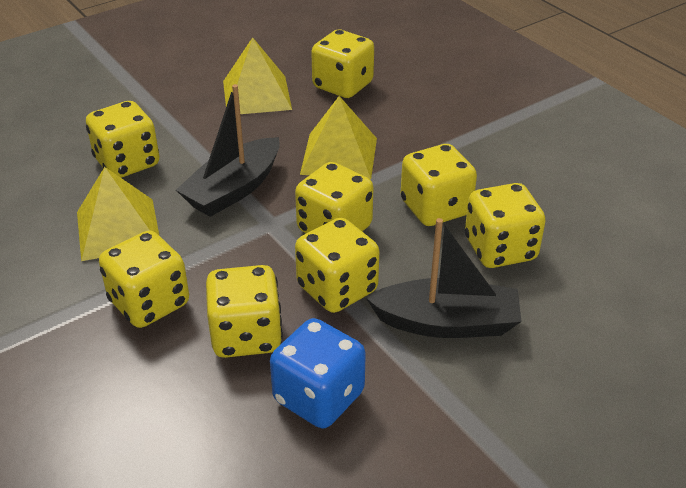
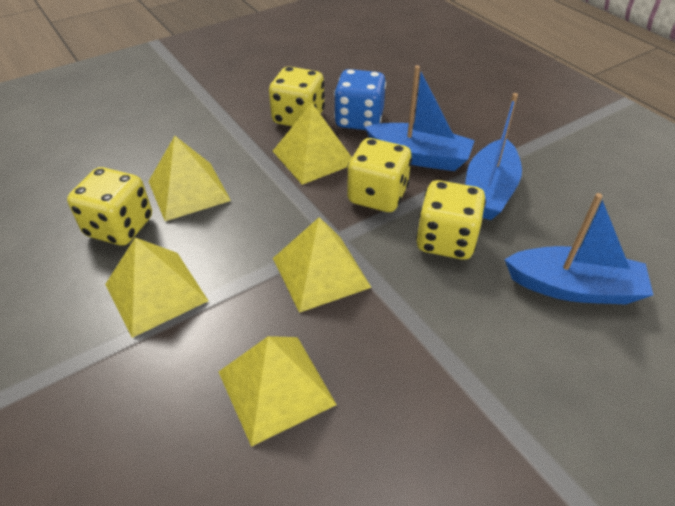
black boat: [176,84,280,217] [366,218,522,338] = 2 -> none = 0
blue boat: none = 0 -> [365,65,475,171] [465,93,522,220] [505,193,653,305] = 3
yellow dice: [86,101,159,178] [99,231,189,328] [206,265,283,358] [295,162,373,233] [295,217,379,313] [311,30,374,98] [401,144,477,226] [465,183,546,268] = 8 -> [67,167,152,246] [269,66,325,126] [347,138,412,212] [416,180,486,260] = 4
yellow pyramid: [77,167,159,261] [223,37,292,114] [300,96,377,179] = 3 -> [105,237,208,338] [148,136,231,221] [219,336,337,447] [273,103,352,185] [273,217,372,313] = 5

